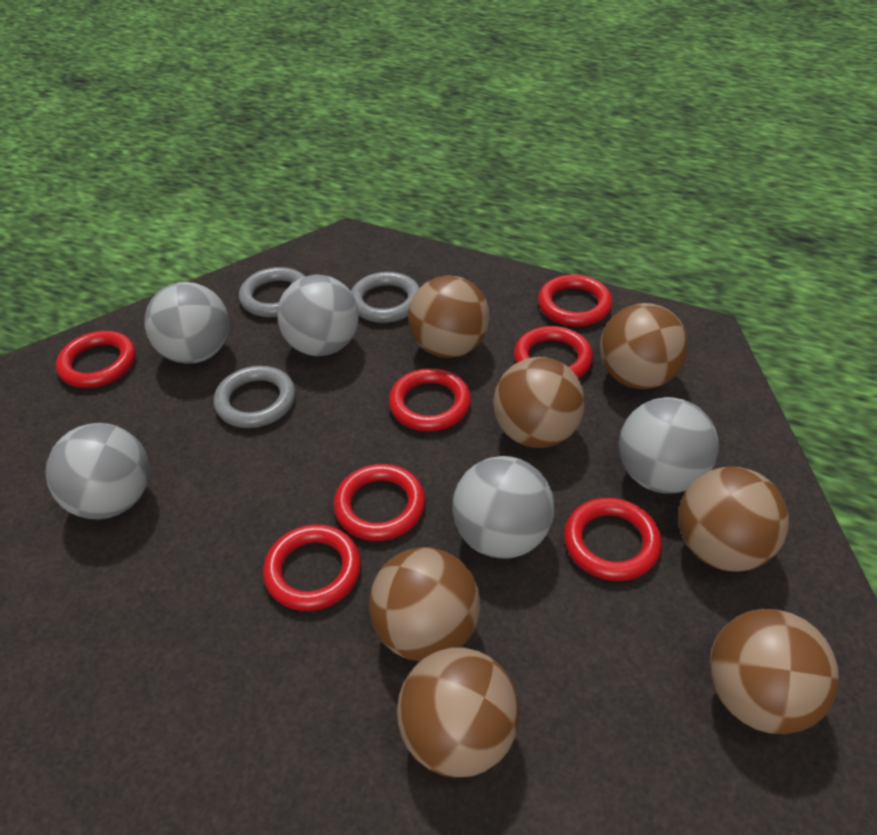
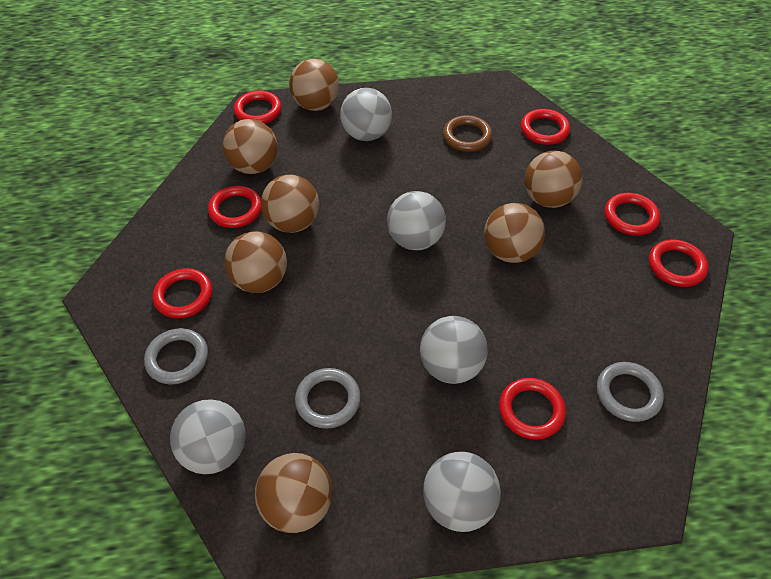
brown ring: none = 0 -> [443,115,492,152] = 1

